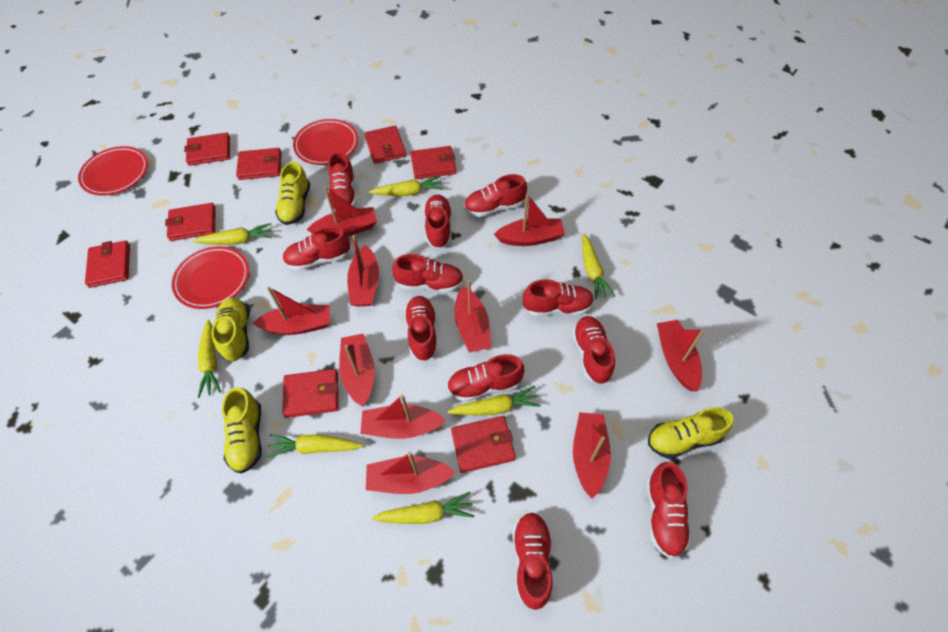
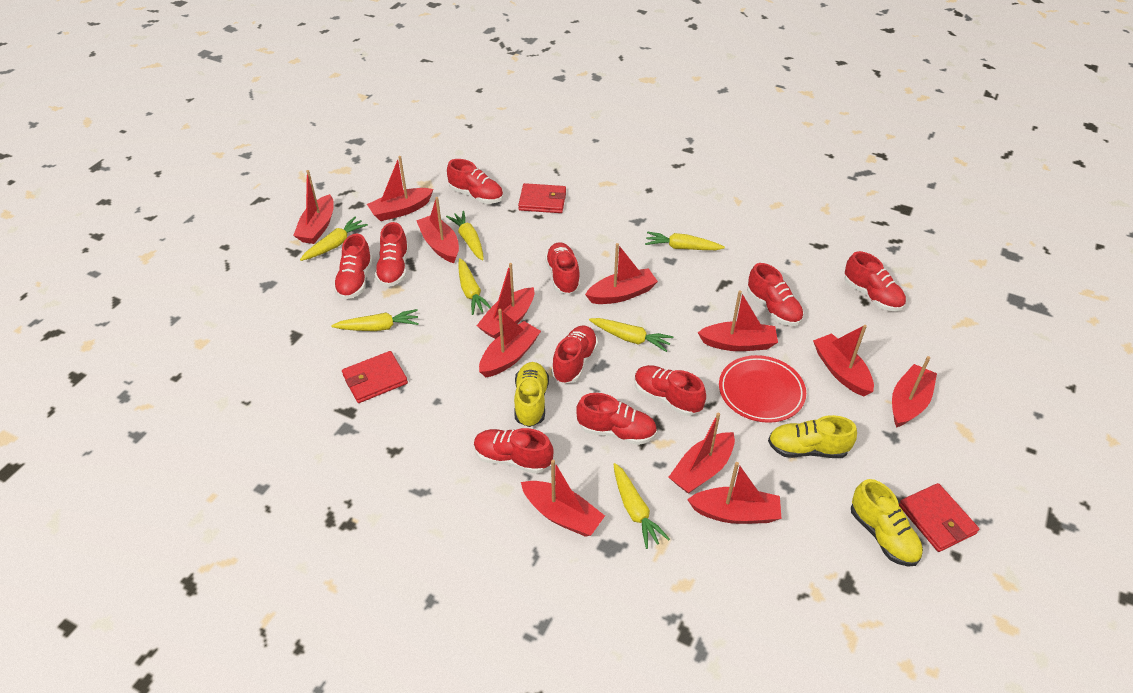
red boat: [252,287,330,335] [307,186,377,236] [339,334,375,407] [347,235,379,306] [360,394,446,439] [366,452,455,494] [454,280,491,352] [494,194,565,246] [573,412,611,499] [657,320,704,392] = 10 -> [293,170,334,244] [367,156,434,221] [416,197,459,263] [477,263,534,339] [479,309,541,377] [521,460,605,537] [585,243,658,304] [669,413,735,494] [687,462,781,524] [697,291,778,351] [813,325,874,396] [892,356,937,428] = 12
red plate: [78,146,148,196] [172,246,249,309] [293,119,358,165] = 3 -> [719,355,806,423] = 1
red shoe: [283,226,350,271] [328,151,356,211] [392,254,464,292] [404,296,438,361] [423,194,452,248] [447,354,524,402] [464,174,527,217] [512,512,553,610] [523,279,594,316] [572,316,615,384] [647,462,691,558] = 11 -> [333,234,373,299] [375,222,409,287] [447,159,503,204] [474,428,554,474] [545,242,580,294] [552,325,598,383] [576,393,657,445] [634,365,706,416] [747,263,804,326] [844,251,906,311] = 10
red wallet: [85,240,130,288] [165,203,216,241] [184,132,230,166] [236,148,282,180] [282,369,339,418] [365,125,406,164] [410,146,456,179] [451,416,516,473] = 8 -> [342,351,408,403] [518,183,566,213] [899,483,979,552] = 3
yellow shoe: [211,298,249,361] [222,387,262,473] [275,162,310,225] [648,407,733,459] = 4 -> [514,362,549,427] [768,415,857,458] [851,479,923,567] = 3

